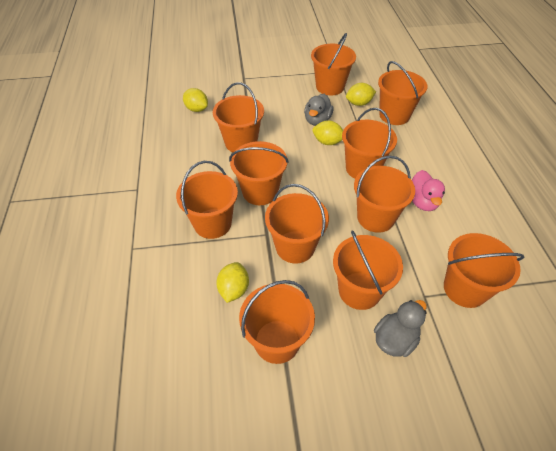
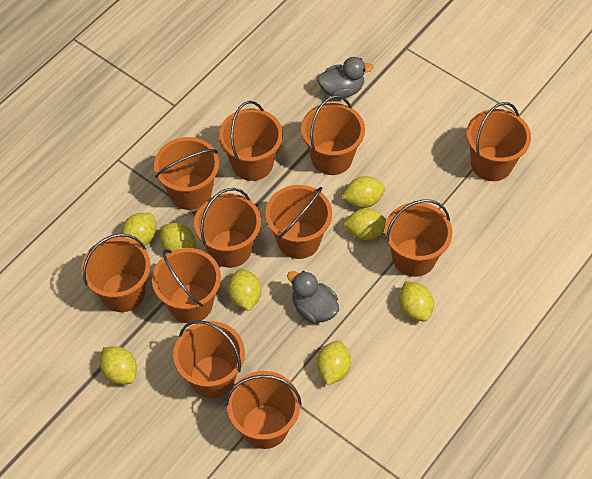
pink duck: [412,170,445,211] = 1 -> none = 0
yellow lemon: [183,88,208,112] [216,262,249,303] [312,120,343,145] [346,83,376,106] = 4 -> [100,346,137,384] [121,213,156,246] [160,223,196,251] [228,269,261,311] [317,340,351,385] [342,176,385,208] [343,208,387,240] [399,281,434,321] = 8

